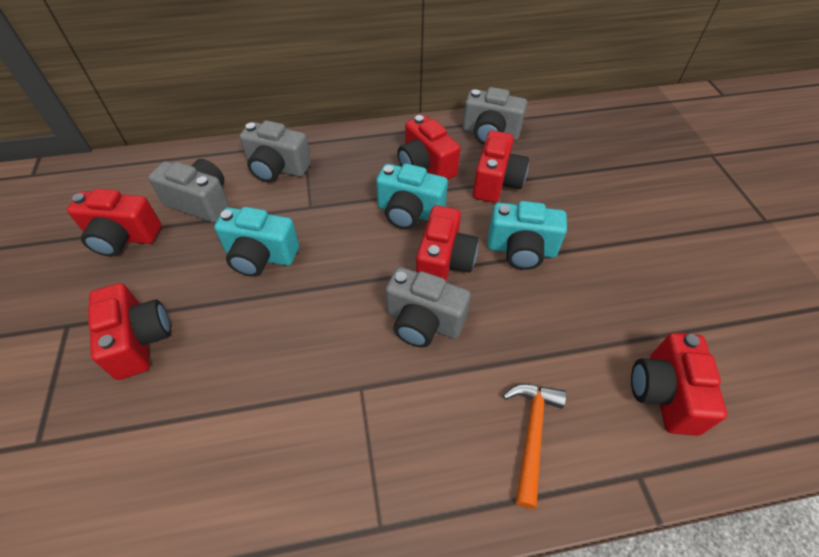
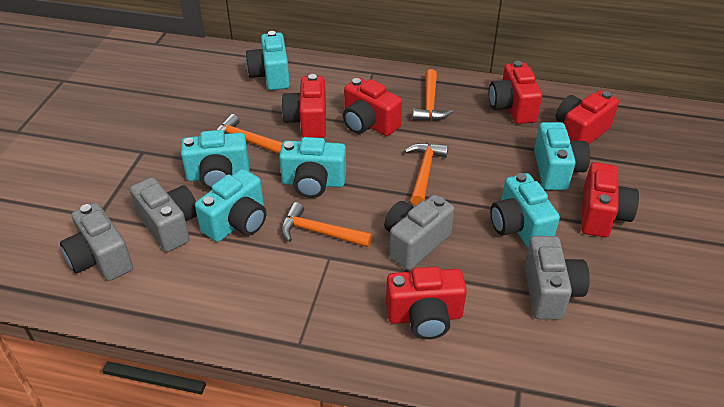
orange hammer: [503,384,566,509] = 1 -> [217,114,283,154] [281,202,372,247] [404,143,448,205] [412,69,453,121] = 4
turquoise camera: [214,207,299,277] [376,164,448,229] [487,201,567,270] = 3 -> [181,130,250,190] [195,169,266,242] [246,31,290,90] [279,137,346,198] [490,173,560,248] [534,122,590,190] = 6

